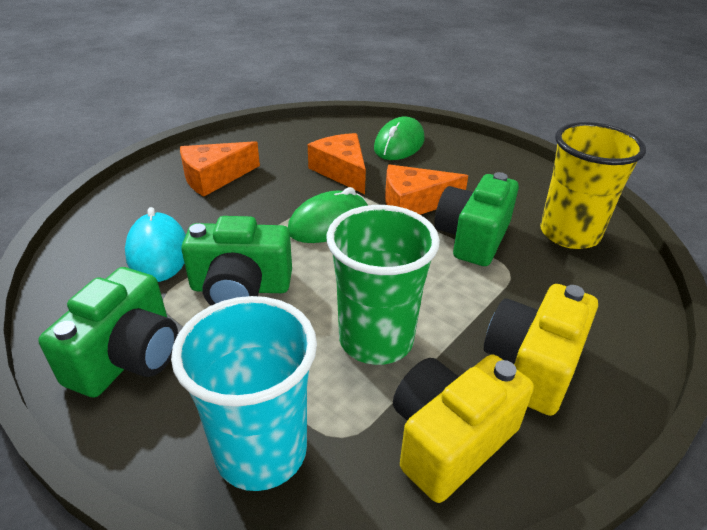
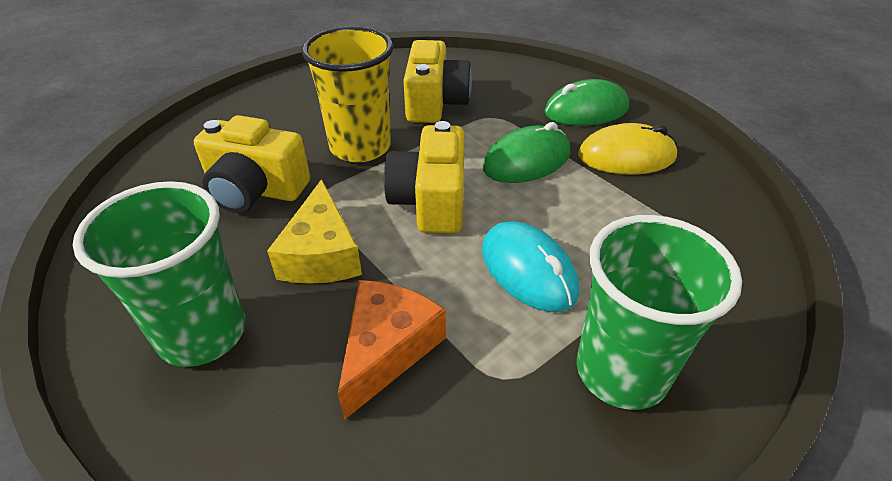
green camera: [38,267,178,398] [181,216,292,305] [435,172,519,266] = 3 -> none = 0
green cup: [326,205,440,365] = 1 -> [73,181,246,367] [577,215,742,410] = 2
orange cheese: [180,141,260,196] [308,133,366,194] [385,164,468,215] = 3 -> [338,280,446,420] = 1
turquoise cup: [171,296,317,491] = 1 -> none = 0
yellow camera: [393,355,534,503] [484,284,598,416] = 2 -> [194,115,310,213] [384,121,464,233] [403,40,472,123] = 3
yellow cheese: none = 0 -> [267,179,362,284] = 1
yellow mouse: none = 0 -> [578,123,678,175] = 1

